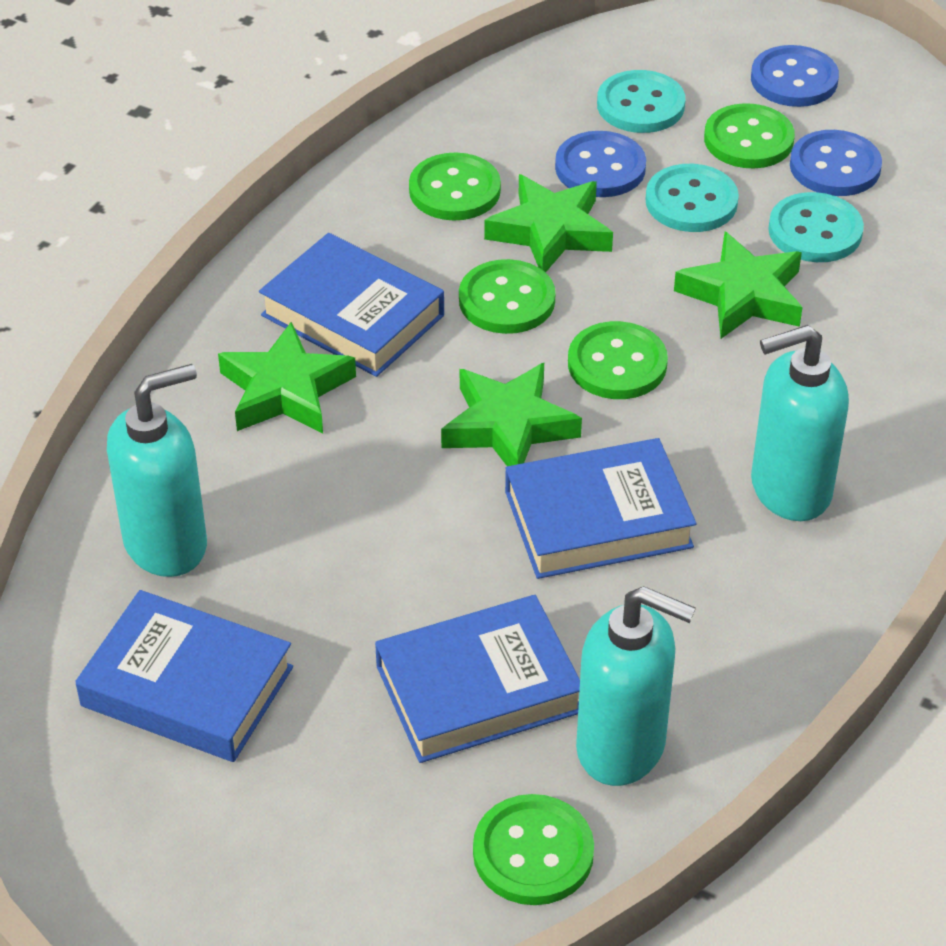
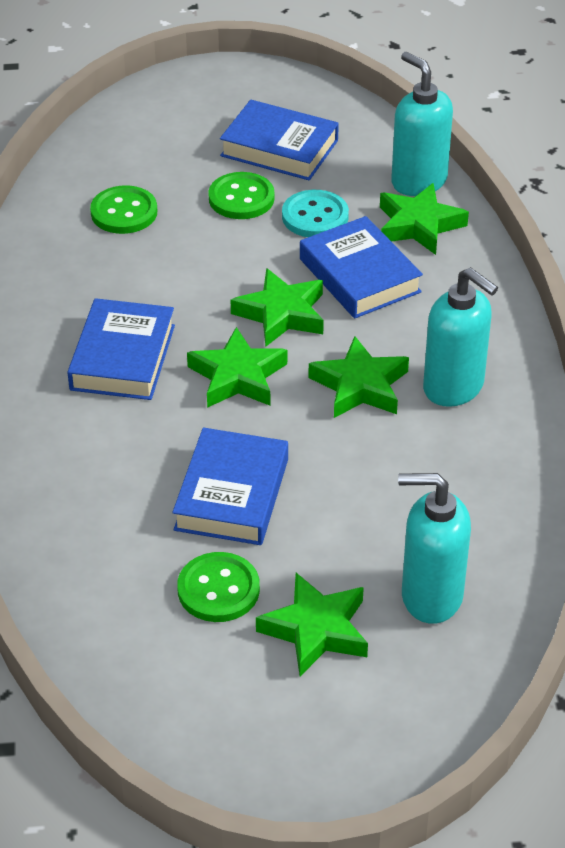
blue button: [555,131,646,197] [751,45,839,107] [790,130,882,196] = 3 -> none = 0
green button: [409,152,501,221] [459,259,556,334] [473,794,594,905] [568,321,668,399] [704,103,795,168] = 5 -> [90,186,157,234] [177,552,260,622] [208,172,275,219] = 3
green star: [218,322,356,434] [441,363,582,466] [484,174,613,272] [674,232,803,339] = 4 -> [187,327,287,408] [231,268,324,347] [256,573,368,676] [308,336,409,418] [380,183,469,255] = 5
turquoise button: [597,70,685,133] [646,164,739,232] [768,192,864,262] = 3 -> [282,190,349,237] = 1

